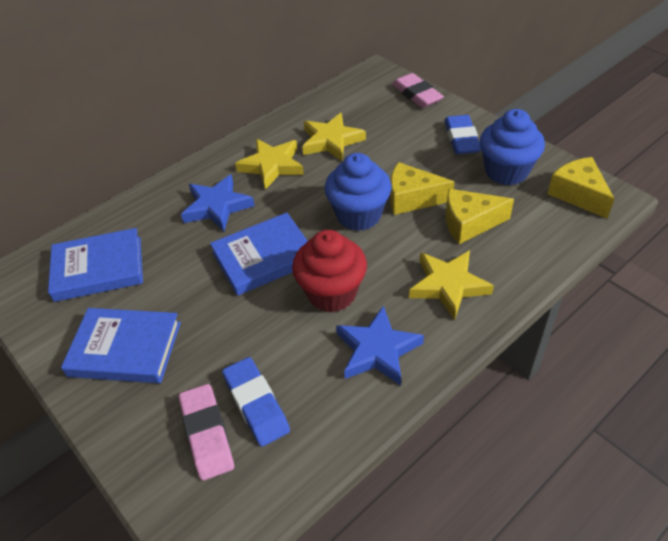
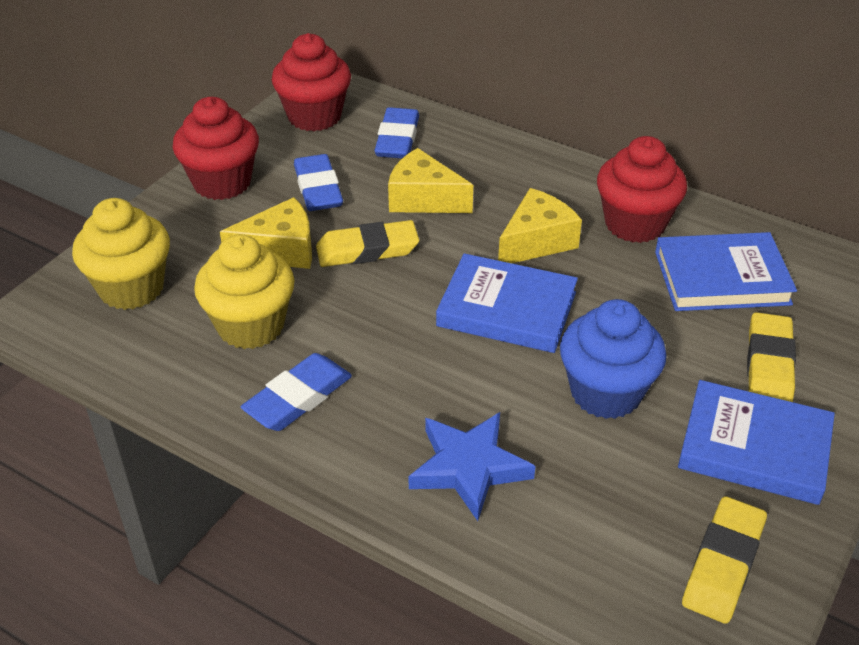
blue cupcake: [325,153,391,231] [480,109,545,185] = 2 -> [560,299,667,419] = 1
blue eraser: [222,357,290,447] [444,115,481,154] = 2 -> [241,353,352,431] [294,154,343,211] [374,107,419,158] = 3
blue star: [181,174,255,232] [336,305,424,386] = 2 -> [408,412,535,521] = 1
pink eraser: [179,384,234,481] [392,73,444,108] = 2 -> none = 0
red cupcake: [292,230,367,312] = 1 -> [173,97,259,200] [272,33,351,131] [597,136,687,243] = 3
yellow cupcake: none = 0 -> [72,198,170,310] [194,234,294,349] = 2
yellow eraser: none = 0 -> [316,220,419,267] [682,496,767,624] [747,312,796,402] = 3
yellow star: [235,139,304,190] [302,113,366,161] [409,250,494,320] = 3 -> none = 0

